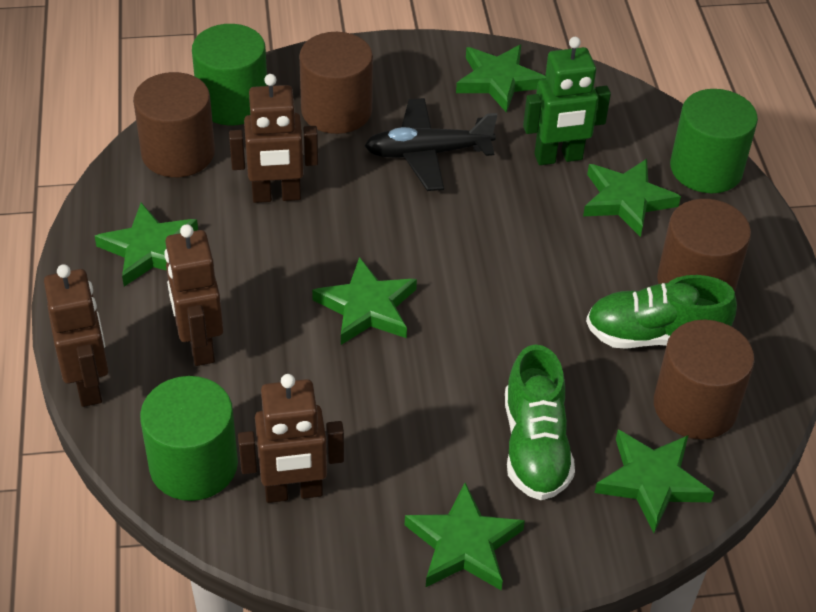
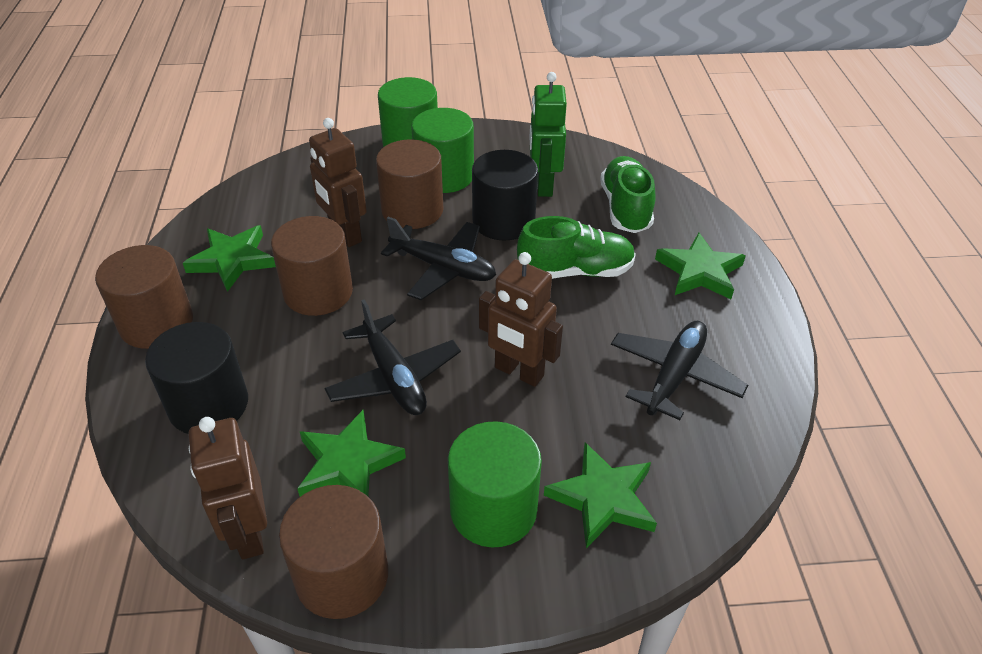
black cylinder: none = 0 -> [145,322,248,434] [472,150,538,240] = 2
black plane: [365,98,498,191] = 1 -> [324,300,461,415] [381,217,496,300] [611,321,748,420] = 3
brown robot: [44,264,108,407] [164,224,223,366] [229,74,318,203] [238,374,344,503] = 4 -> [188,417,267,560] [309,118,367,247] [479,252,563,387] = 3
green star: [95,203,198,286] [312,257,417,345] [405,482,525,590] [456,45,546,113] [583,159,681,237] [594,430,714,533] = 6 -> [183,225,276,292] [297,410,406,497] [544,442,657,548] [655,233,746,299] = 4

